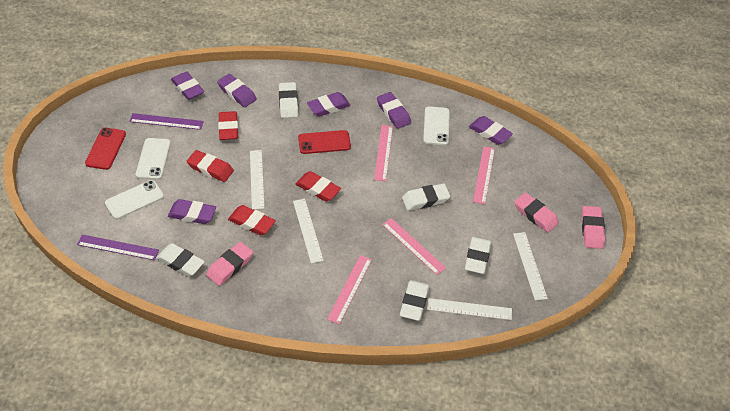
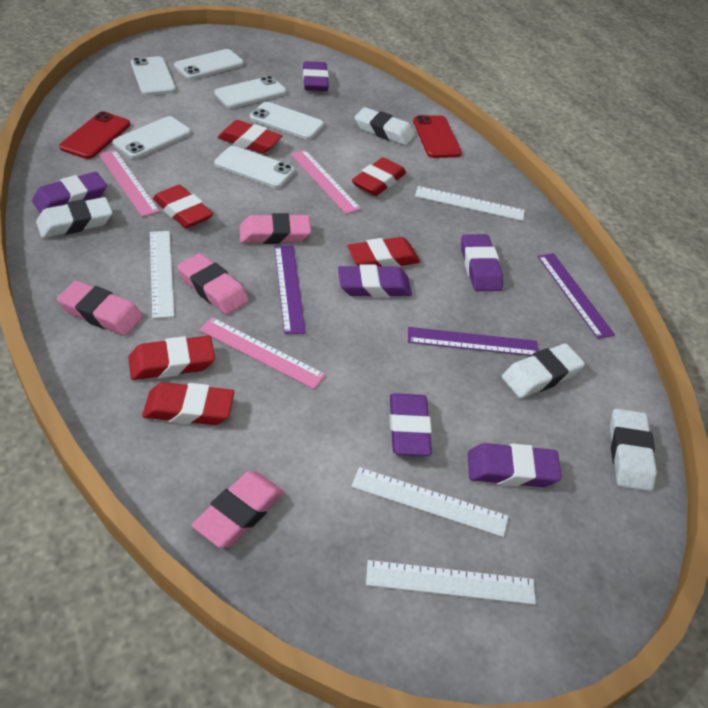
pink eraser: [206,242,253,286] [514,192,559,232] [581,206,605,249] = 3 -> [57,281,143,336] [177,253,249,315] [192,471,284,548] [240,213,311,244] = 4
pink ruler: [327,255,372,324] [374,125,393,181] [382,218,446,275] [473,146,495,204] = 4 -> [99,150,160,217] [199,317,326,389] [291,150,361,214] = 3
purple ruler: [77,235,159,260] [129,113,204,130] = 2 -> [274,246,306,334] [408,327,538,356] [538,253,615,339] = 3
red eraser: [187,150,234,182] [218,111,238,140] [228,205,276,235] [295,171,341,202] = 4 -> [128,336,215,380] [142,382,235,425] [153,185,213,228] [218,120,282,154] [347,237,420,267] [352,158,406,196] = 6
white eraser: [157,243,205,276] [279,82,298,118] [400,280,430,321] [402,184,450,211] [465,237,491,274] = 5 -> [36,197,113,238] [355,107,415,145] [502,343,585,398] [610,409,657,491] = 4
white phone: [105,180,164,219] [136,138,171,180] [423,106,450,146] = 3 -> [113,116,191,159] [131,56,176,95] [174,49,244,80] [214,76,286,108] [214,146,295,188] [250,102,324,140] = 6

